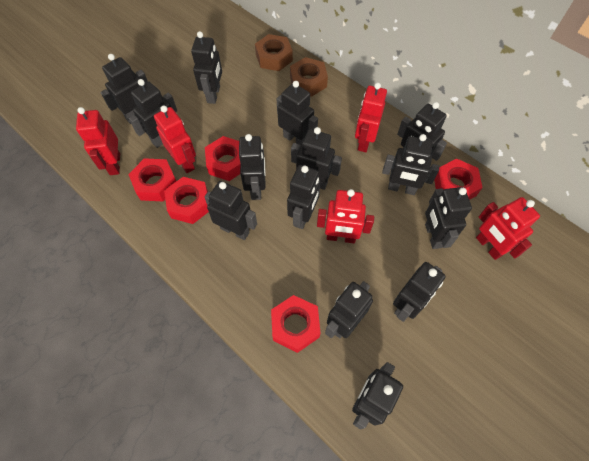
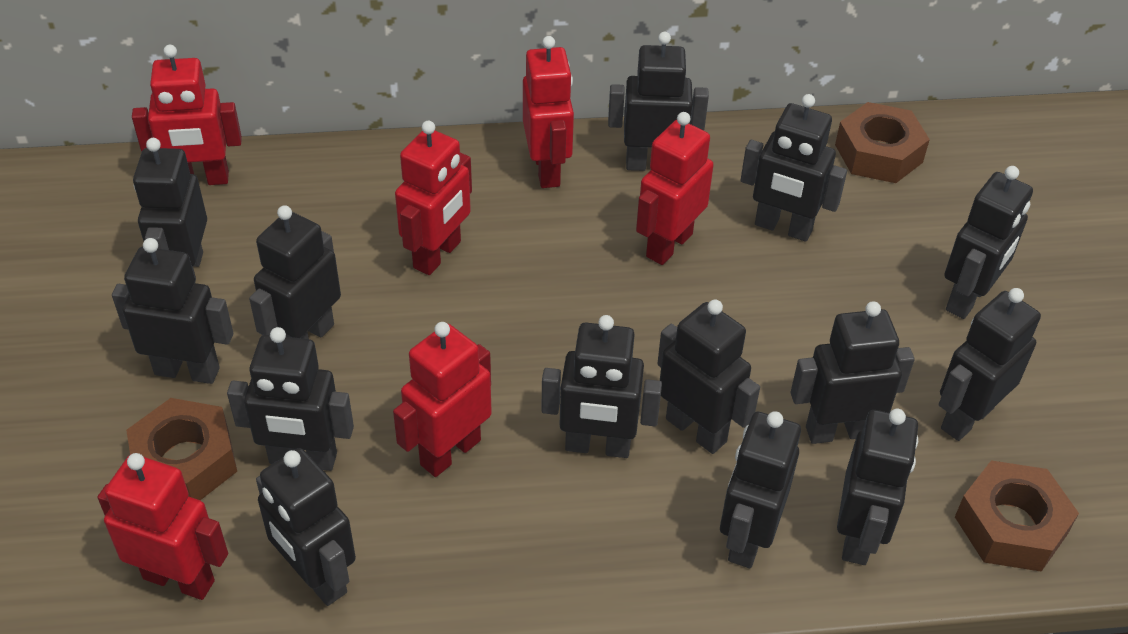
brown nut: [255,34,293,71] [290,57,328,97] = 2 -> [126,398,237,500] [835,102,930,183] [955,460,1079,572] = 3
red nut: [128,158,176,201] [164,177,209,224] [205,136,240,181] [271,295,320,353] [434,158,483,200] = 5 -> none = 0
red robot: [76,107,120,175] [154,105,196,173] [317,189,374,243] [355,83,387,152] [476,197,540,260] = 5 -> [97,453,228,600] [132,45,242,185] [393,322,492,477] [395,121,472,275] [523,36,574,188] [636,112,714,265] = 6

